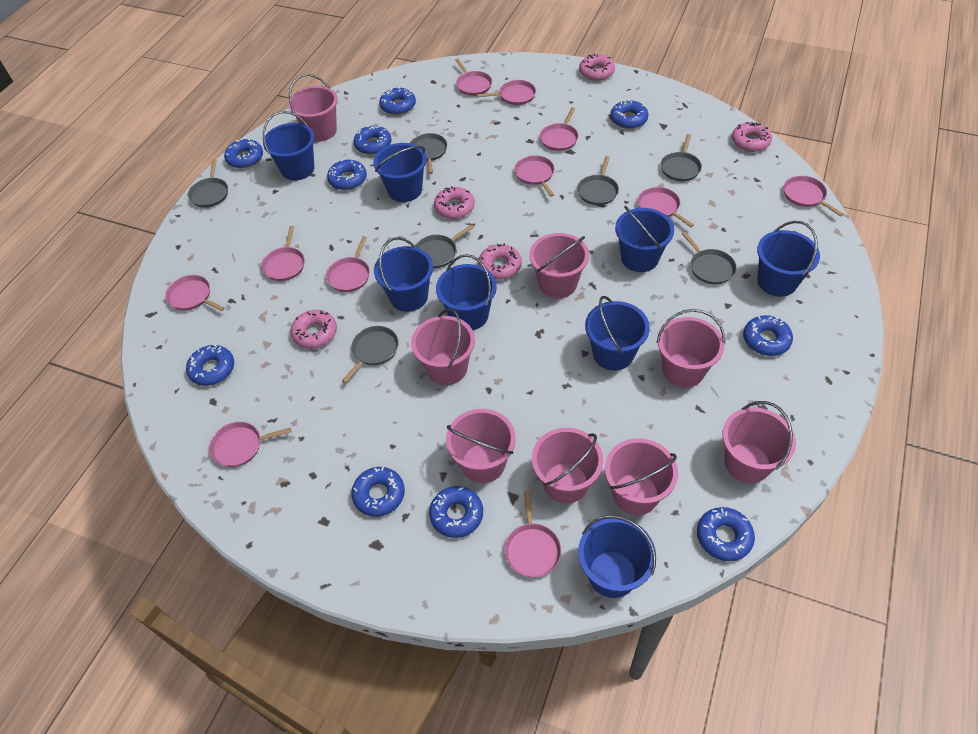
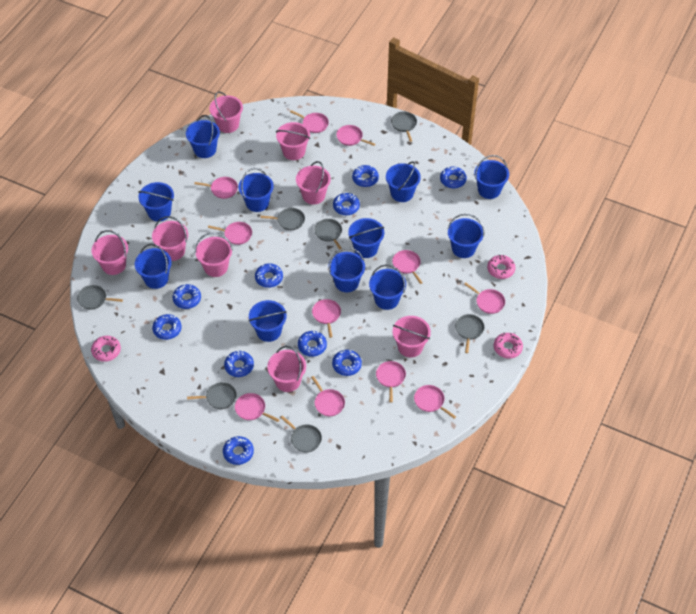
blue bucket: [263,111,315,181] [373,143,427,202] [374,237,433,312] [436,254,497,330] [578,515,656,598] [585,296,650,371] [615,206,674,272] [757,221,820,297] = 8 -> [135,244,172,289] [138,182,174,221] [186,115,220,158] [238,168,274,212] [248,300,287,342] [328,248,365,292] [348,218,384,258] [369,265,406,310] [386,161,421,202] [448,214,484,258] [474,155,509,199] = 11
pink donut: [291,310,337,348] [434,186,475,219] [478,243,522,280] [579,54,615,81] [732,122,772,152] = 5 -> [91,336,121,362] [487,255,515,279] [494,333,523,359] = 3

